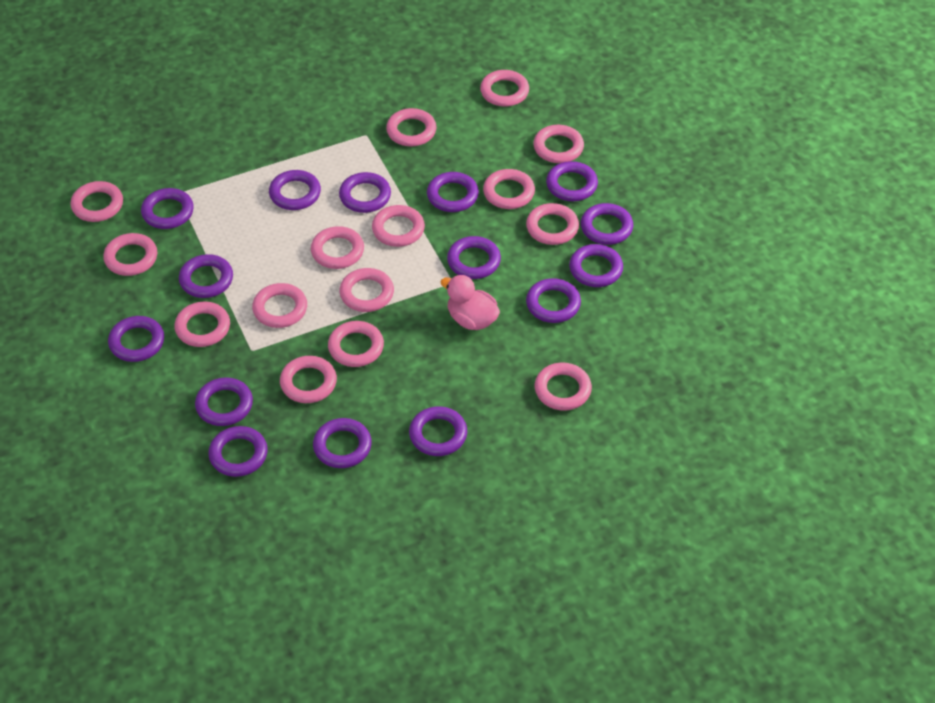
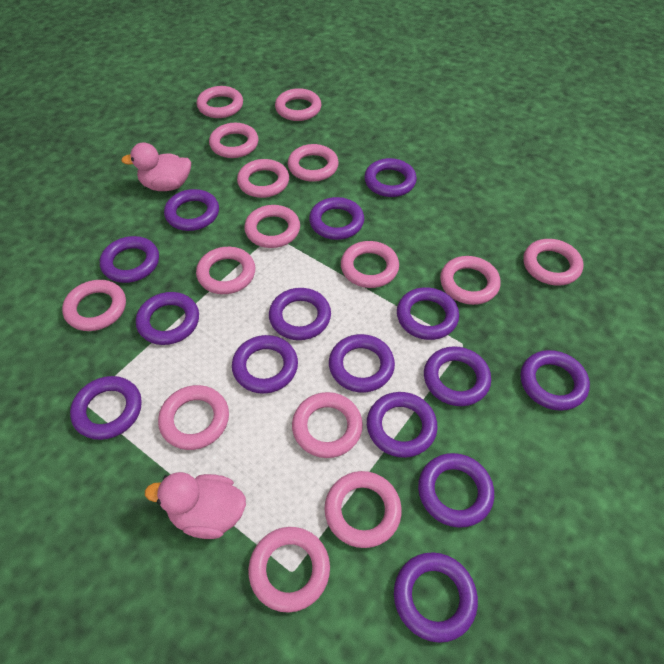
pink duck: [440,275,500,330] = 1 -> [121,142,191,191] [145,472,246,539] = 2

